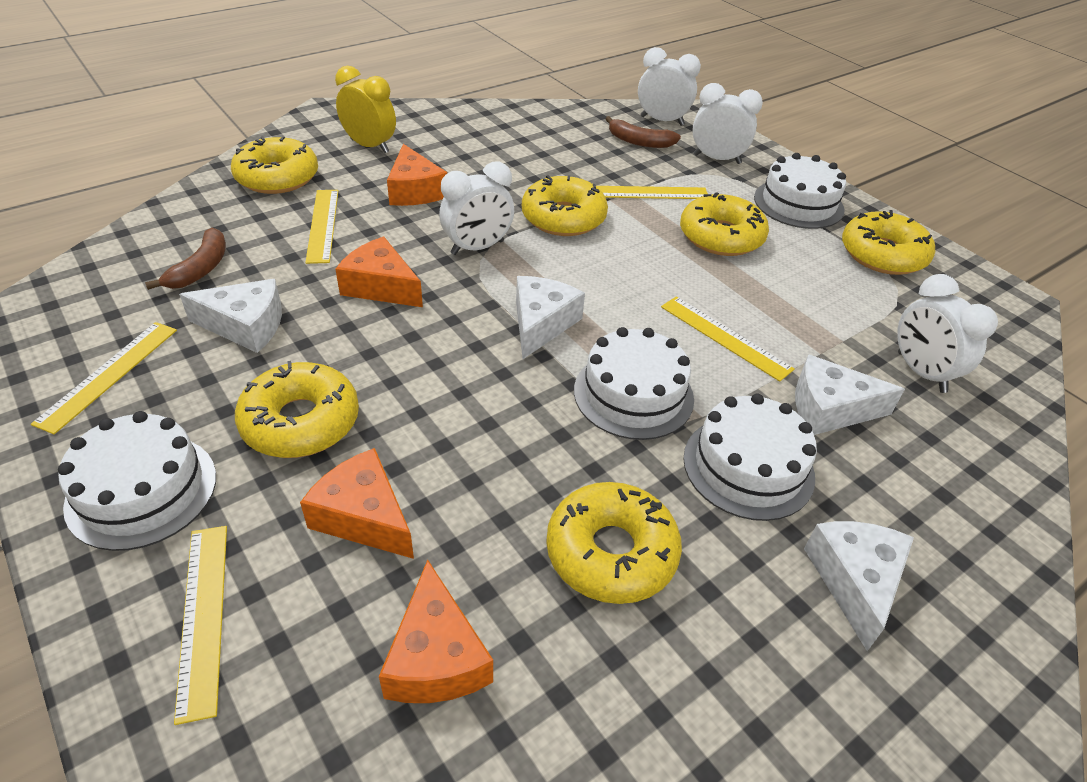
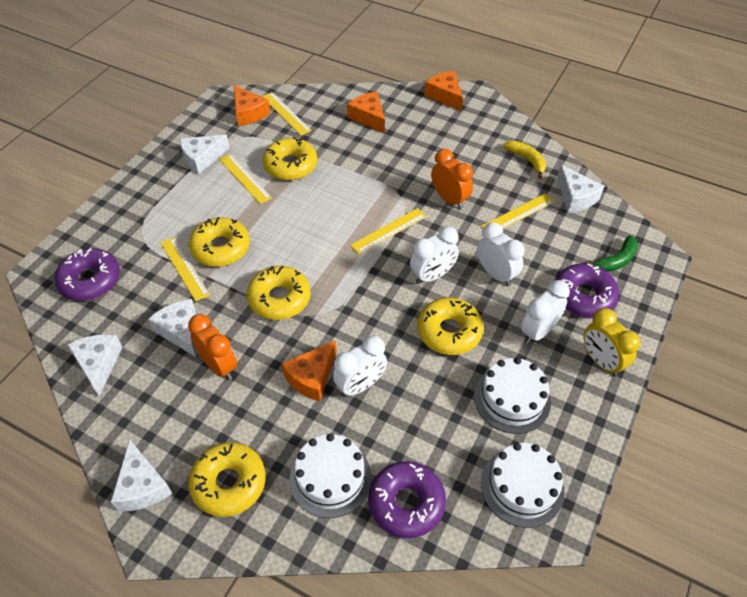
brown banana: [145,228,226,290] [606,116,681,148] = 2 -> none = 0
green banana: none = 0 -> [585,235,638,272] = 1
orange clock: none = 0 -> [188,314,237,380] [431,149,473,209] = 2
purple donut: none = 0 -> [55,248,120,301] [368,461,446,538] [556,263,619,318] = 3
white cake: [58,411,216,551] [574,327,694,440] [683,394,817,521] [754,153,846,229] = 4 -> [289,433,372,518] [474,357,551,434] [481,443,564,528] = 3
white cheese: [179,279,282,353] [516,276,585,359] [795,354,905,435] [804,521,914,651] = 4 -> [67,334,123,396] [111,440,172,511] [148,299,196,357] [180,134,230,175] [557,165,604,213] = 5
yellow banana: none = 0 -> [503,140,546,179] = 1
yellow donut: [231,136,318,194] [235,361,359,458] [522,175,608,236] [546,482,682,604] [680,193,769,256] [842,210,935,275] = 6 -> [188,442,266,517] [189,217,250,267] [247,266,311,320] [262,137,317,180] [417,298,484,355] = 5

